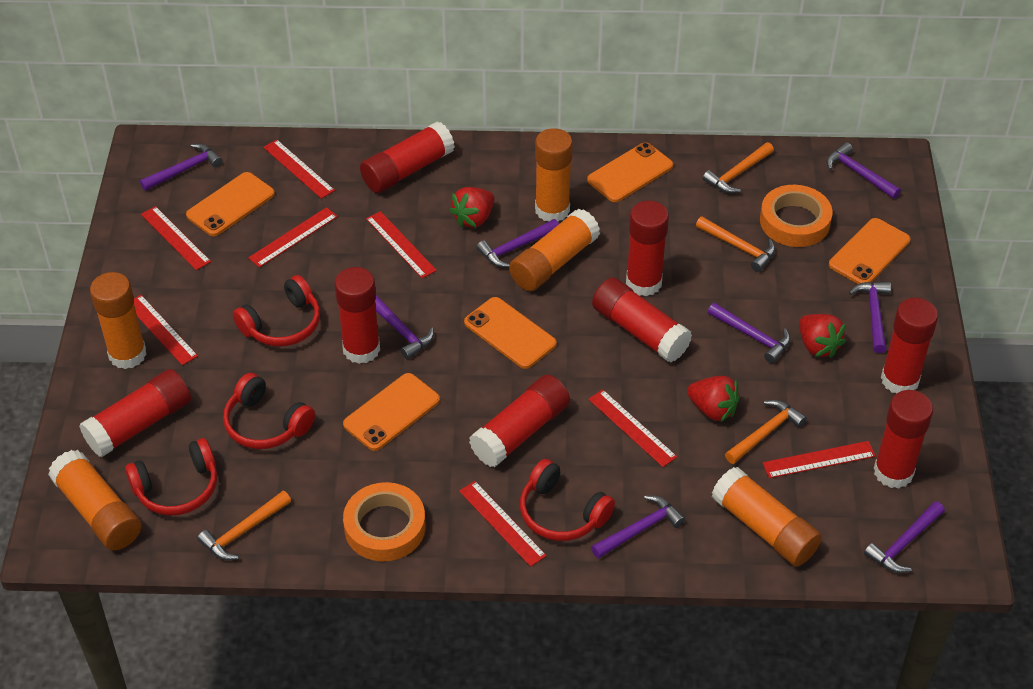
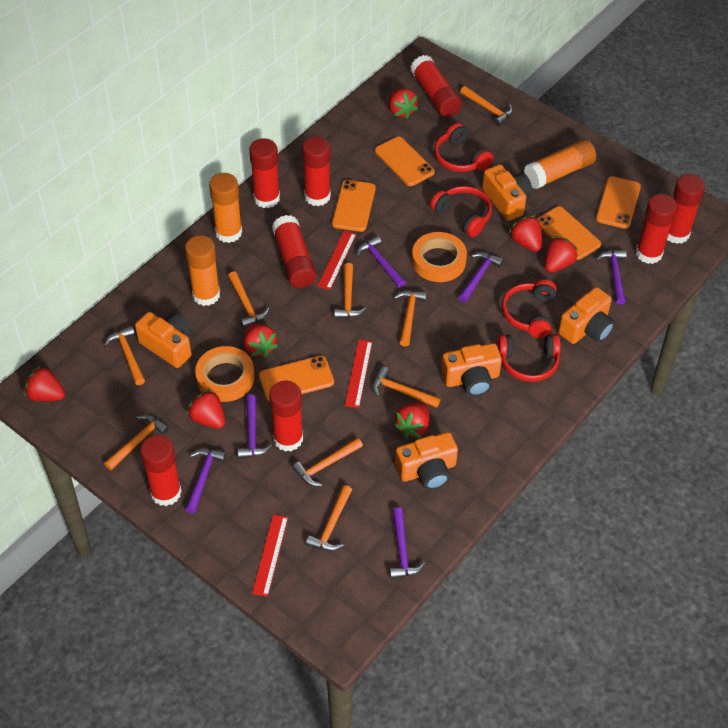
orange camera: none = 0 -> [135,312,192,368] [395,432,458,490] [441,343,502,396] [482,164,532,221] [558,287,615,344] = 5
orange glue stick: [48,450,141,550] [90,272,147,369] [509,209,600,291] [535,128,573,222] [711,467,822,567] = 5 -> [185,235,220,306] [209,173,242,243] [524,139,596,189] = 3
orange hammer: [197,491,291,560] [696,217,775,272] [703,142,774,193] [725,400,807,464] = 4 -> [104,326,145,385] [104,415,169,470] [228,271,269,328] [292,438,363,486] [306,485,352,551] [334,263,366,318] [372,367,441,408] [394,290,427,346] [460,86,513,126] = 9
purple hammer: [140,144,223,191] [375,295,434,359] [476,219,559,267] [591,495,685,559] [708,303,791,363] [827,142,901,199] [849,282,891,353] [864,501,945,573] = 8 -> [185,449,226,514] [238,394,272,458] [357,236,406,288] [390,507,425,579] [458,252,503,302] [596,250,627,304] = 6
red ruler: [134,295,198,365] [141,206,211,270] [248,207,338,268] [263,139,335,199] [366,211,437,278] [459,481,547,567] [588,389,677,467] [763,441,876,478] = 8 -> [252,514,288,597] [317,231,356,290] [345,340,372,408] = 3
red strawberry: [449,187,495,228] [687,376,740,422] [799,314,846,358] = 3 -> [24,365,65,401] [187,389,225,429] [244,323,278,358] [389,88,418,119] [394,402,429,438] [508,215,542,252] [545,236,578,273] = 7

